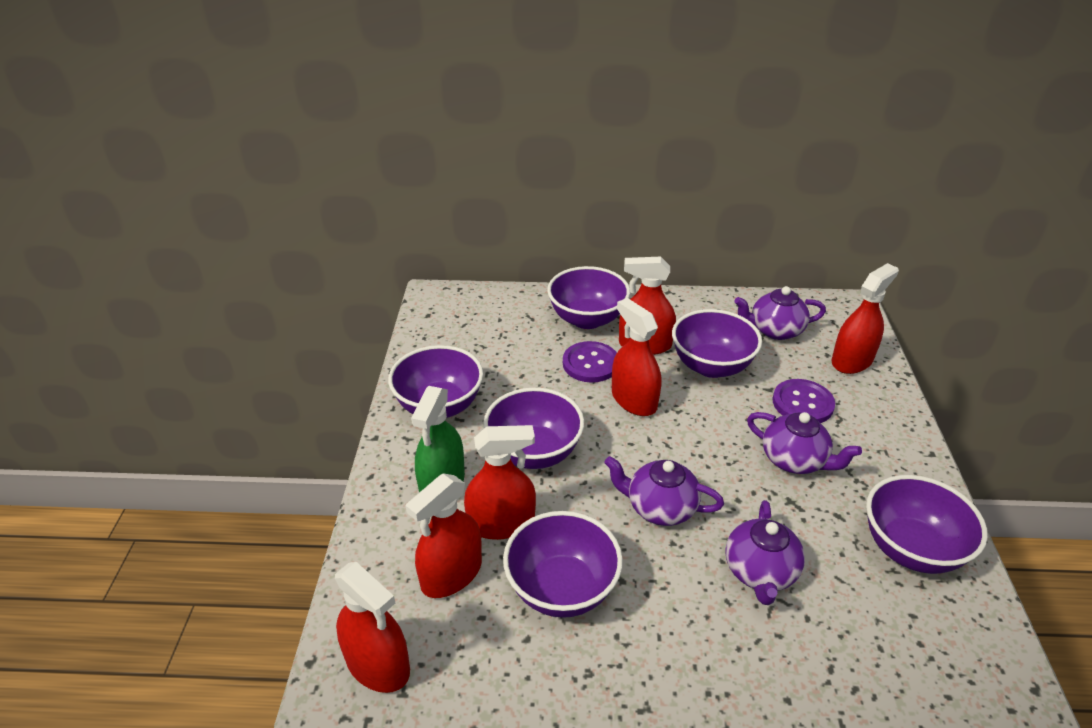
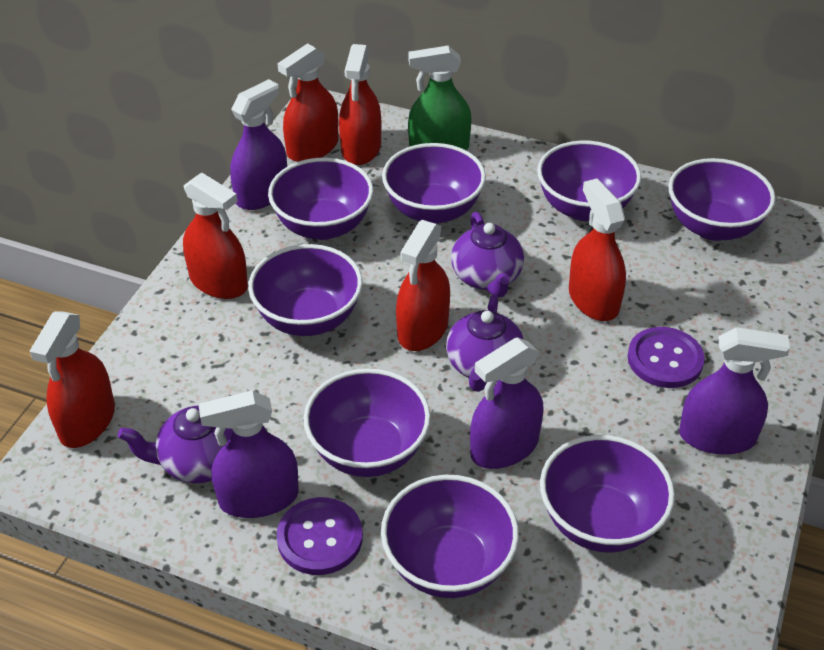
purple bowl: [388,345,483,418] [483,388,584,469] [503,511,623,618] [547,266,630,329] [672,309,762,378] [866,475,988,574] = 6 -> [248,244,363,336] [268,158,373,240] [303,368,431,477] [381,475,519,598] [382,143,486,224] [537,141,641,221] [540,435,675,553] [668,158,776,241] = 8
purple spray bottle: none = 0 -> [198,391,299,518] [230,79,287,210] [470,337,544,469] [679,327,790,455] = 4
purple teapot: [604,456,724,526] [725,500,805,605] [734,286,826,340] [747,412,862,474] = 4 -> [118,406,268,483] [446,295,524,392] [451,212,524,297] = 3

